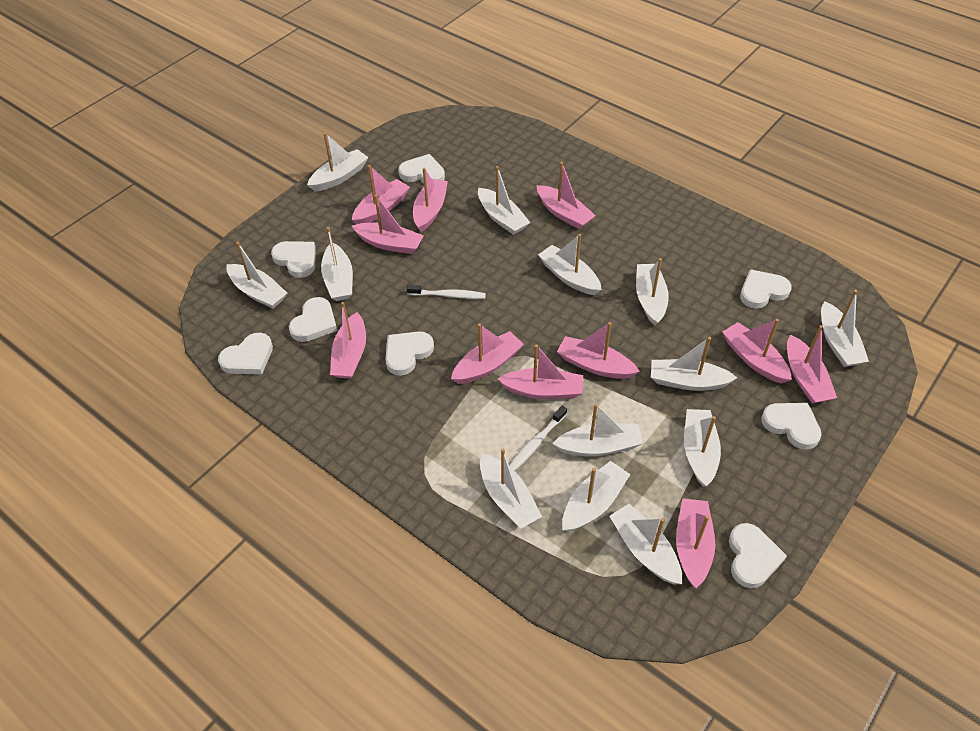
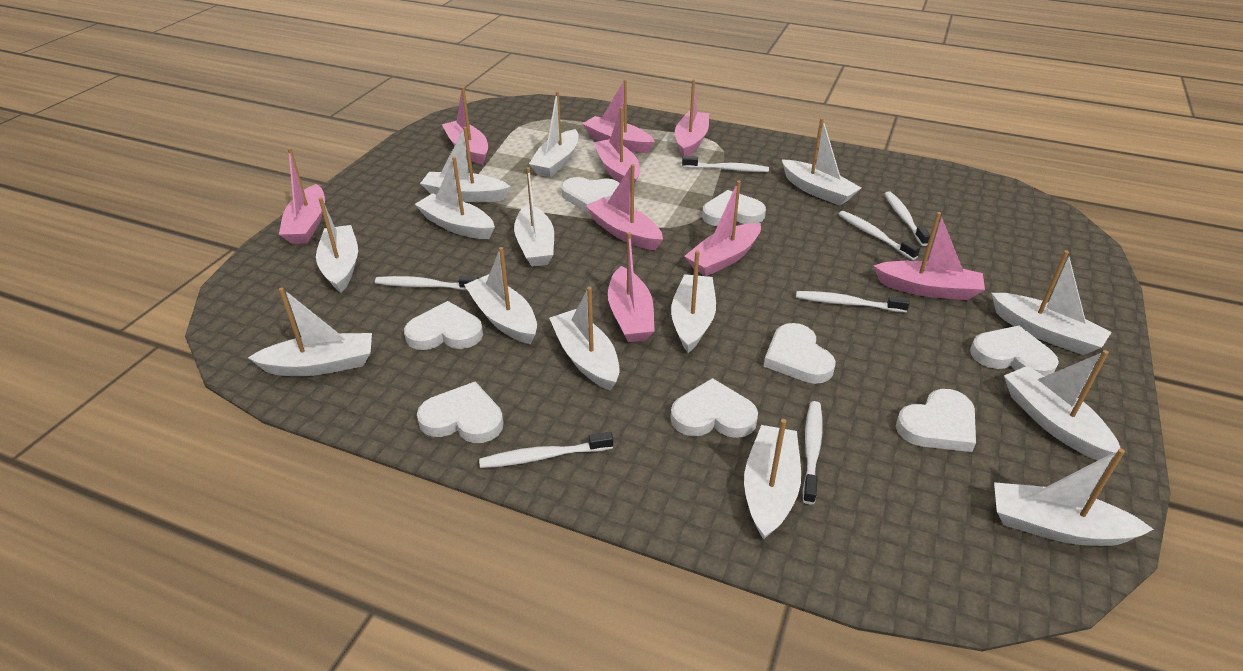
pink boat: [330,302,366,379] [352,165,410,224] [352,195,424,254] [413,168,448,232] [451,323,524,384] [498,345,583,399] [537,162,596,229] [557,322,640,379] [676,498,715,588] [723,319,792,384] [787,325,837,403] = 11 -> [279,148,325,244] [442,87,488,165] [582,79,655,153] [586,164,663,250] [594,107,640,185] [608,232,655,342] [675,79,709,156] [684,181,761,276] [874,212,985,300] = 9
white boat: [226,242,287,309] [307,133,369,192] [321,227,353,301] [478,166,531,235] [480,449,542,529] [538,234,602,295] [552,404,644,457] [562,461,631,532] [610,504,682,584] [636,258,669,326] [651,337,737,391] [684,409,721,487] [821,290,869,367] = 13 -> [248,288,372,376] [316,197,358,293] [415,157,495,239] [420,127,511,202] [464,247,537,344] [514,167,554,267] [529,91,579,177] [549,287,620,391] [671,250,716,353] [744,419,801,540] [782,118,861,206] [991,250,1112,355] [994,448,1154,546] [1004,350,1120,460] = 14
white toothbrush: [407,285,486,299] [509,406,567,471] = 2 -> [375,276,479,291] [479,432,613,468] [682,156,769,172] [796,291,910,313] [802,401,823,505] [839,211,920,260] [884,191,930,246] = 7

